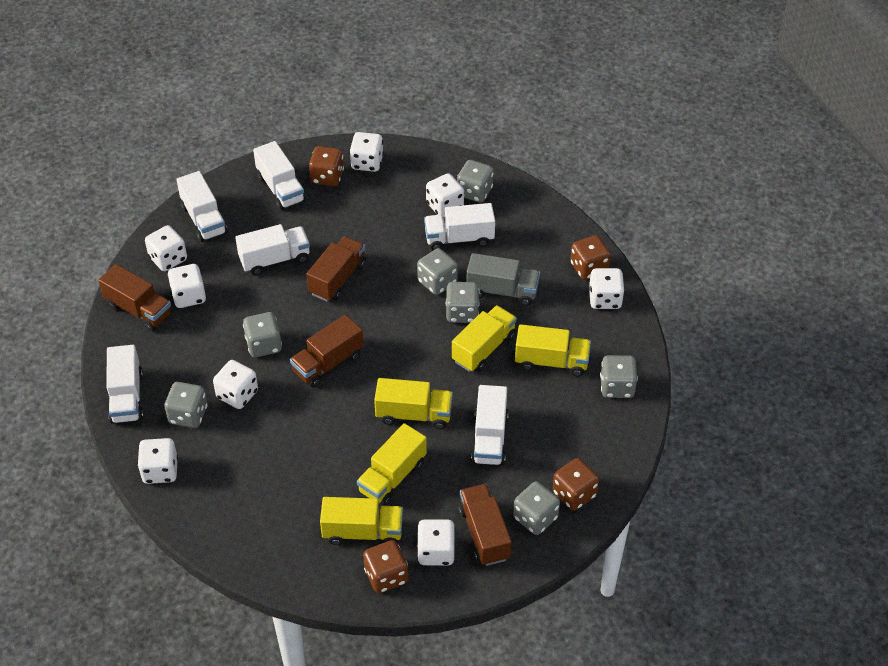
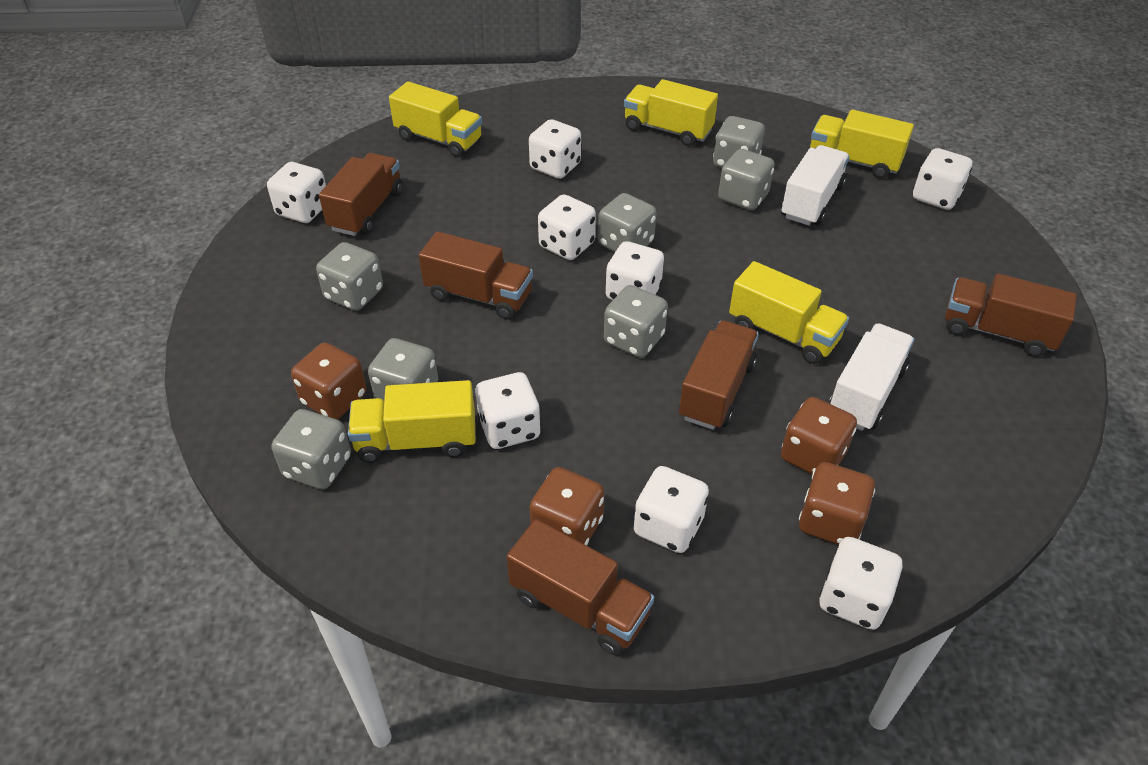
brown truck: [98,264,172,331] [290,314,364,387] [306,236,366,302] [458,484,512,566] = 4 -> [319,153,403,236] [419,231,533,319] [507,519,654,656] [679,321,759,430] [945,273,1077,357] = 5
grey truck: [467,253,540,306] = 1 -> none = 0
white truck: [106,345,143,424] [176,171,228,242] [235,224,310,276] [253,141,306,210] [424,203,495,250] [471,385,508,465] = 6 -> [781,145,849,226] [829,323,914,431] = 2

